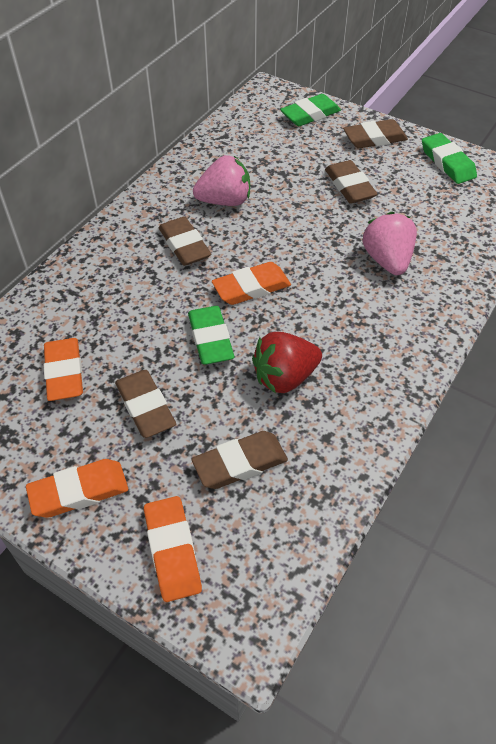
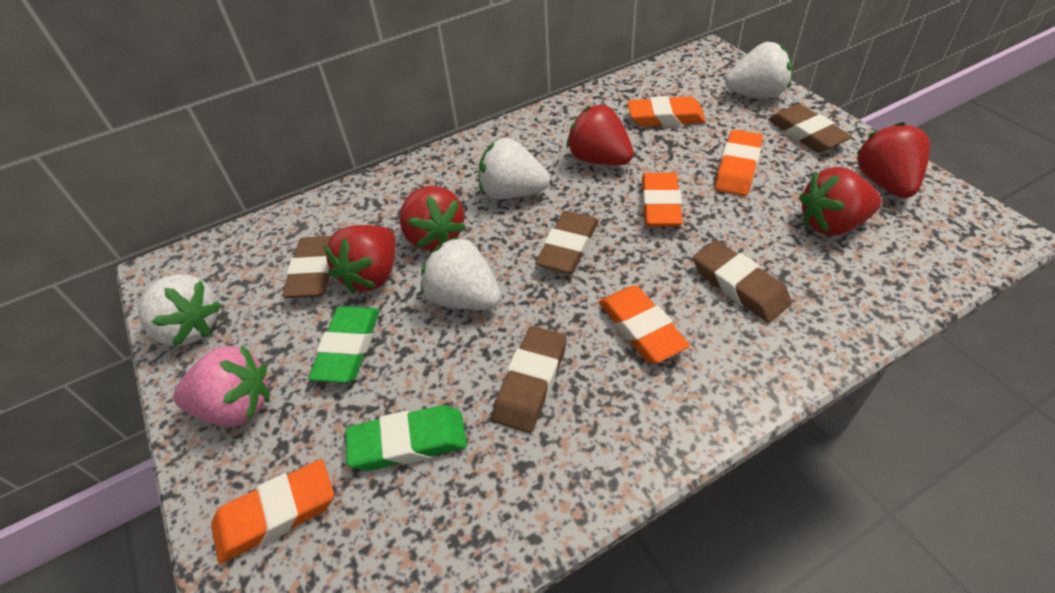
green eraser: [188,306,234,365] [280,94,341,126] [422,133,477,184] = 3 -> [308,306,379,383] [345,405,467,471] = 2
orange eraser: [26,459,128,518] [44,338,83,401] [144,496,202,602] [212,262,291,305] = 4 -> [211,459,334,563] [599,286,690,363] [628,96,706,127] [642,173,683,227] [715,130,763,196] = 5
pink strawberry: [193,155,250,206] [363,212,417,275] = 2 -> [173,345,270,426] = 1
red strawberry: [252,332,322,394] = 1 -> [324,225,396,293] [399,186,466,250] [566,105,634,165] [799,167,882,236] [856,122,930,198] = 5
white strawberry: none = 0 -> [138,274,221,346] [421,236,501,310] [479,138,550,199] [725,42,792,98] = 4

